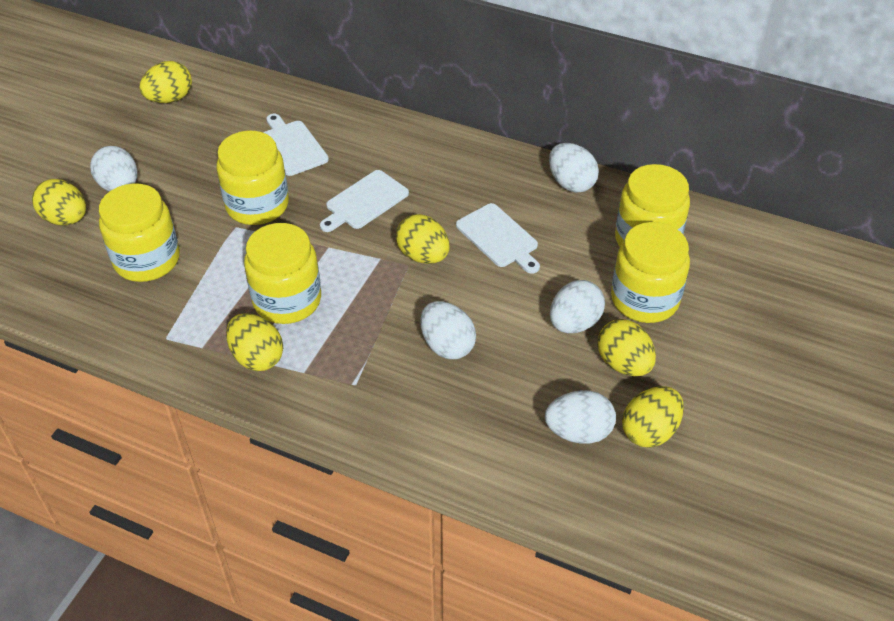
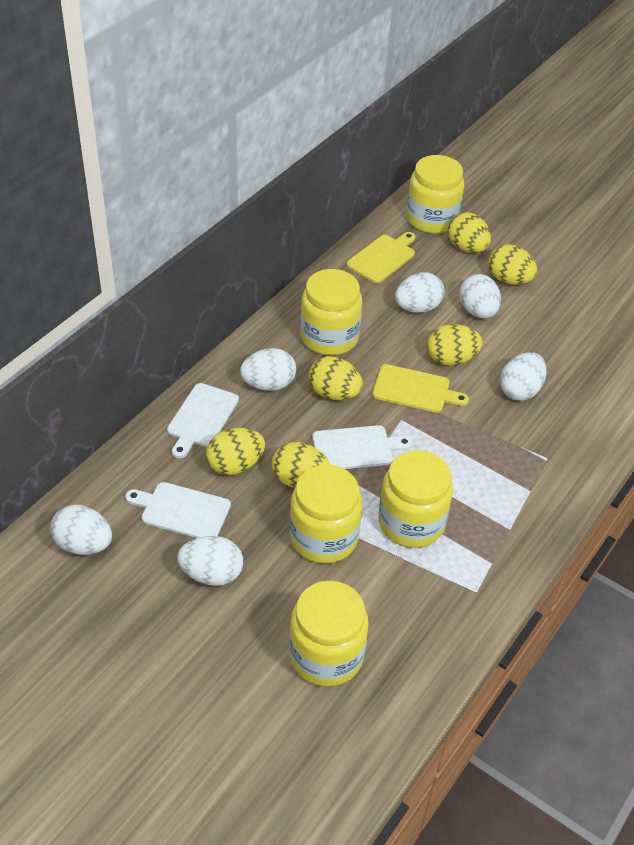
white egg: [90,146,137,192] [420,301,476,359] [545,390,616,444] [549,143,599,193] [550,280,605,333] = 5 -> [50,505,112,555] [177,536,243,586] [240,348,296,391] [395,272,445,313] [459,274,501,319] [500,352,547,401] = 6
yellow cutting board: none = 0 -> [347,232,415,283] [372,364,469,413] = 2

